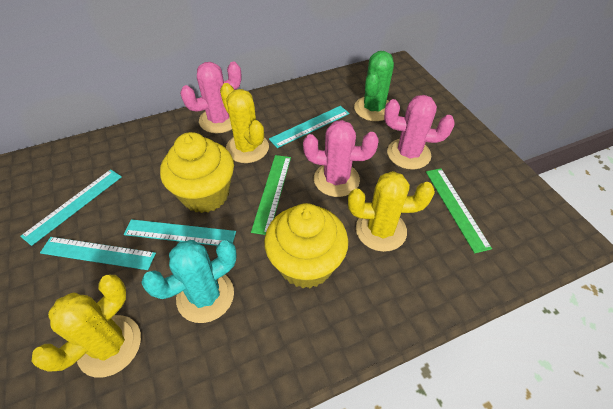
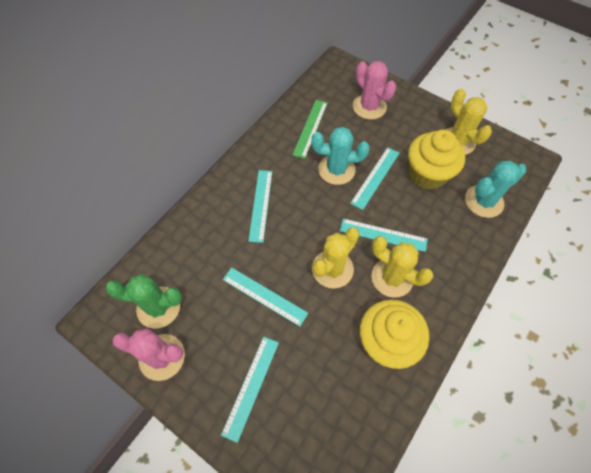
green ruler: [251,155,291,235] [426,168,492,253] = 2 -> [293,100,328,159] = 1
pink cactus: [180,62,242,133] [303,120,379,197] [384,95,455,170] = 3 -> [112,329,185,381] [353,61,397,120] = 2
turquoise cactus: [141,240,237,323] = 1 -> [311,127,370,185] [465,161,527,218] = 2
turquoise ruler: [20,169,122,246] [40,237,156,270] [124,219,236,246] [269,106,349,148] = 4 -> [221,337,279,443] [223,267,308,327] [248,170,272,243] [340,219,428,252] [350,147,399,210] = 5

